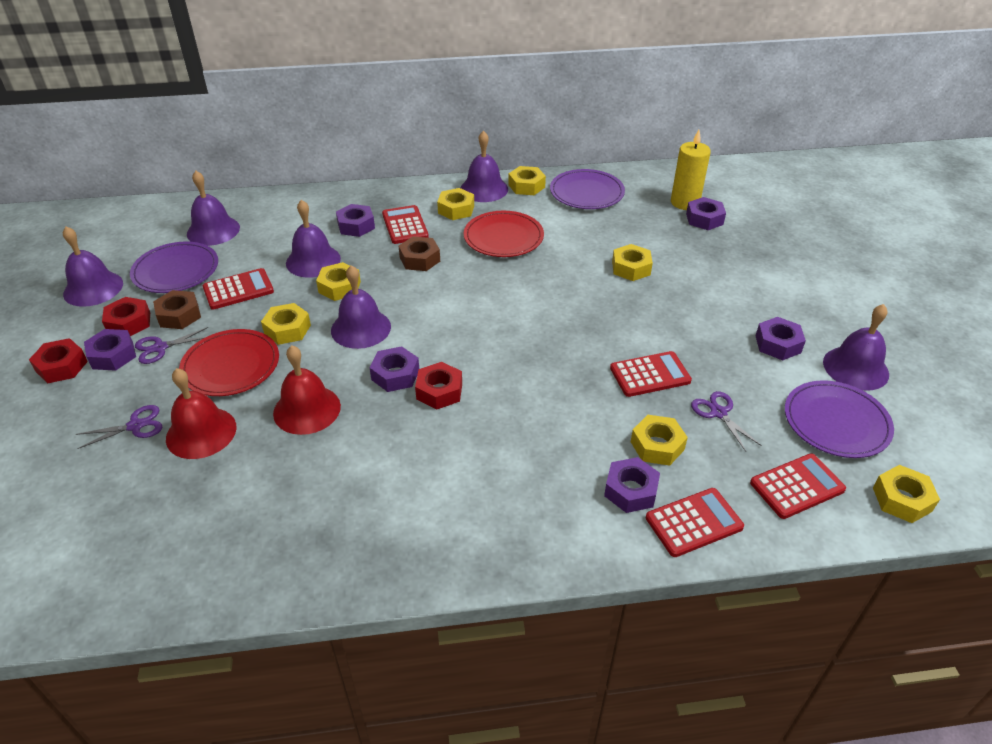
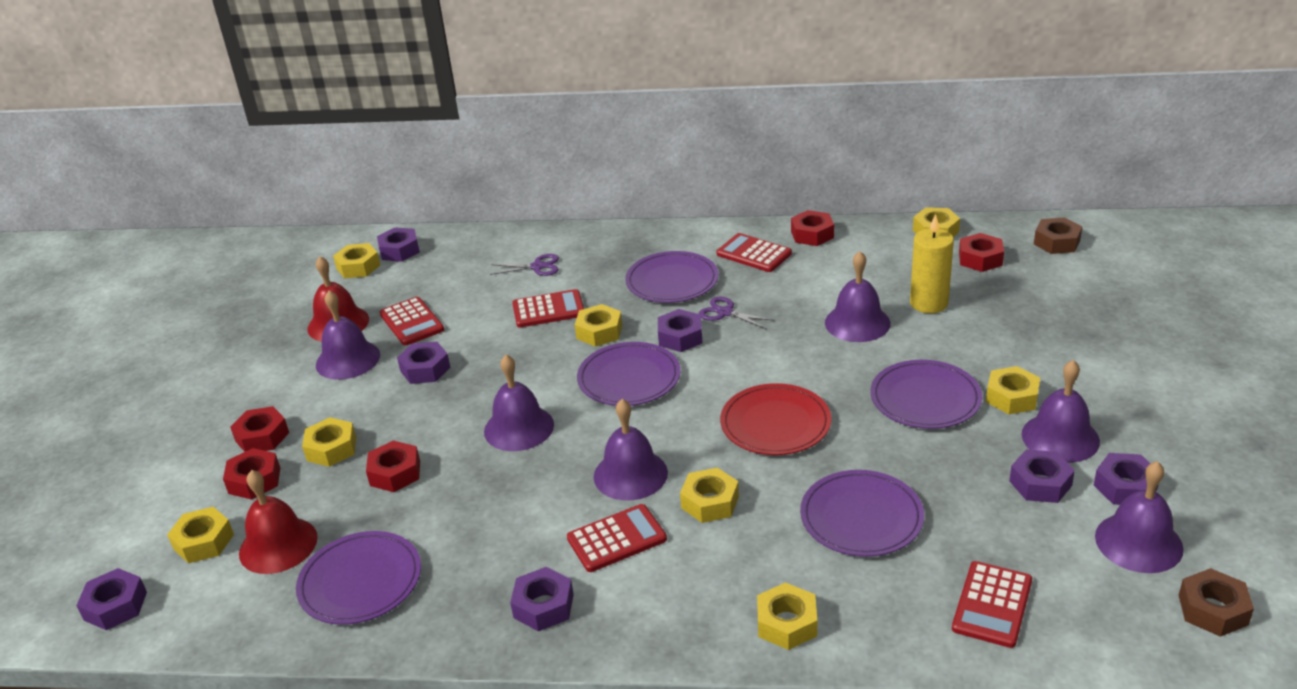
purple nut: [84,329,136,371] [336,204,375,237] [369,346,419,392] [604,457,660,513] [686,197,726,230] [756,317,806,360] = 6 -> [76,568,147,630] [377,227,420,262] [397,342,450,384] [510,567,574,631] [658,309,702,352] [1009,450,1075,503] [1094,453,1159,505] = 7
purple plate: [130,242,218,293] [550,169,625,209] [785,380,894,458] = 3 -> [296,531,421,625] [577,342,680,406] [625,251,718,303] [800,470,924,557] [870,360,982,429] = 5
purple scissors: [76,405,162,449] [135,327,208,364] [691,391,762,452] = 3 -> [490,254,559,276] [699,296,775,329] = 2
red nut: [29,338,88,383] [102,297,150,336] [415,362,462,410] = 3 -> [223,448,280,500] [230,406,289,452] [366,441,420,492] [791,210,834,246] [959,233,1004,272] = 5
red plate: [179,329,279,396] [464,211,544,257] = 2 -> [720,383,831,455] = 1
yellow nut: [261,303,311,345] [316,262,361,301] [437,188,474,220] [508,166,546,195] [612,244,653,281] [631,415,688,466] [873,465,940,523] = 7 -> [167,507,234,563] [302,417,356,467] [333,243,380,278] [575,304,622,347] [680,468,739,523] [757,582,817,650] [913,207,960,237] [986,366,1040,414] = 8

